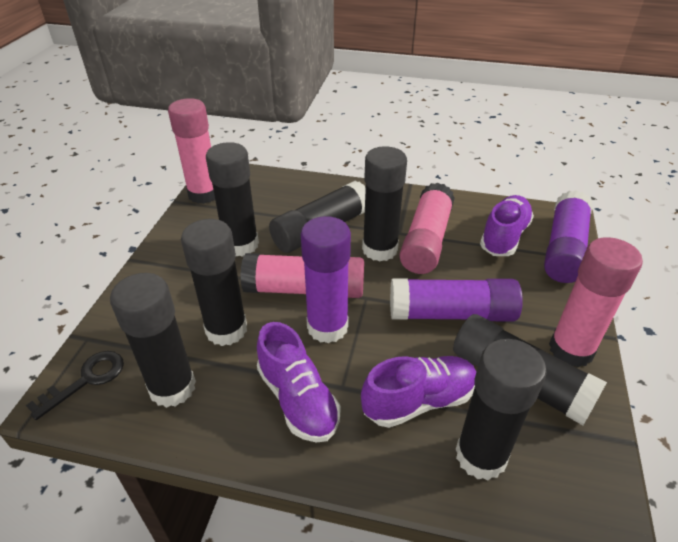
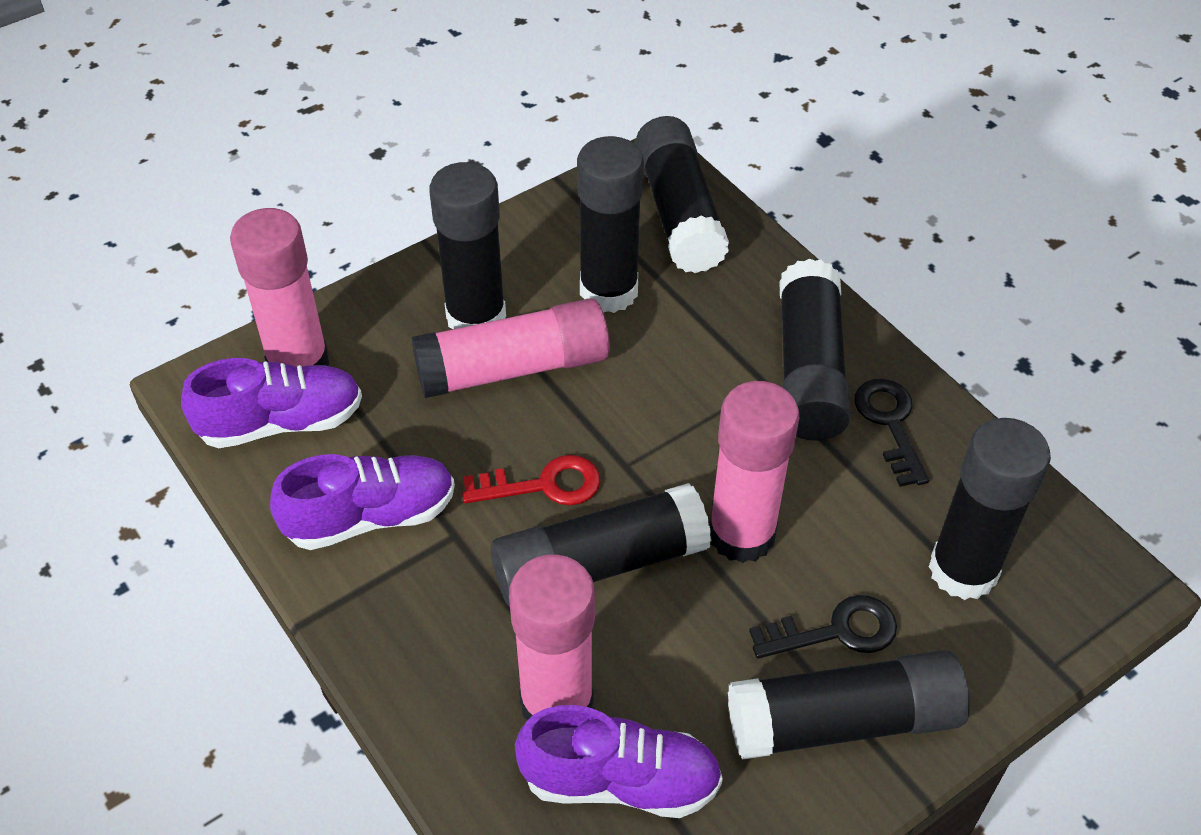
black key: [26,351,124,420] = 1 -> [749,595,897,659] [854,379,929,487] = 2
purple glue stick: [301,216,351,343] [390,278,523,322] [544,190,592,283] = 3 -> none = 0
red key: none = 0 -> [462,455,600,505] = 1

